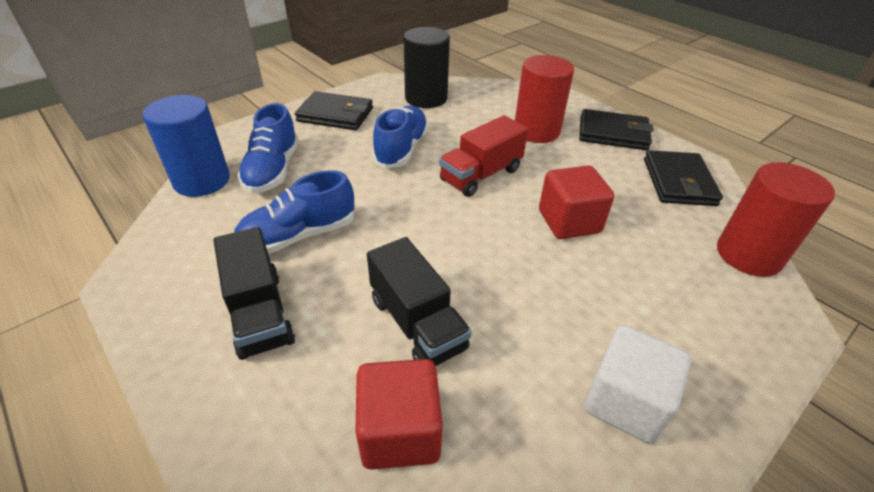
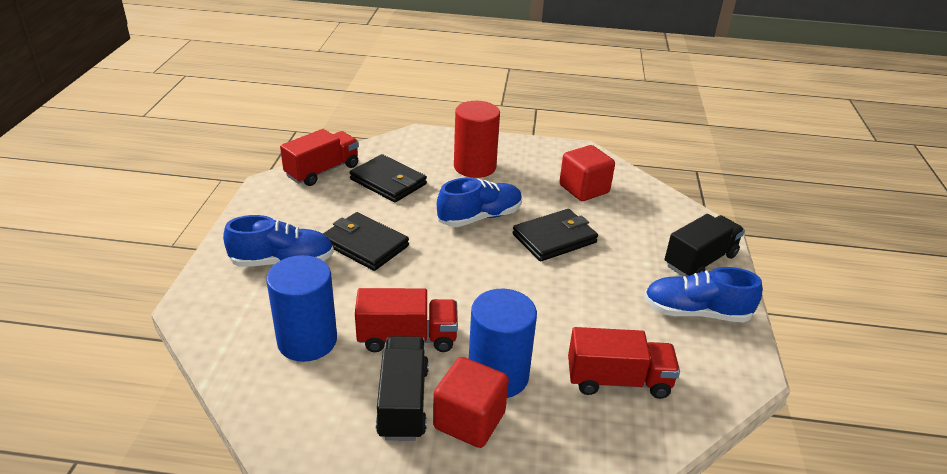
black cylinder: [403,27,450,108] = 1 -> none = 0
blue cylinder: [142,95,230,197] = 1 -> [266,255,337,362] [469,288,537,398] = 2
red cylinder: [515,55,574,143] [717,162,835,277] = 2 -> [454,101,500,178] = 1
red truck: [439,115,528,197] = 1 -> [280,129,359,186] [355,288,458,352] [568,327,680,399] = 3
white cube: [584,325,691,444] = 1 -> none = 0

